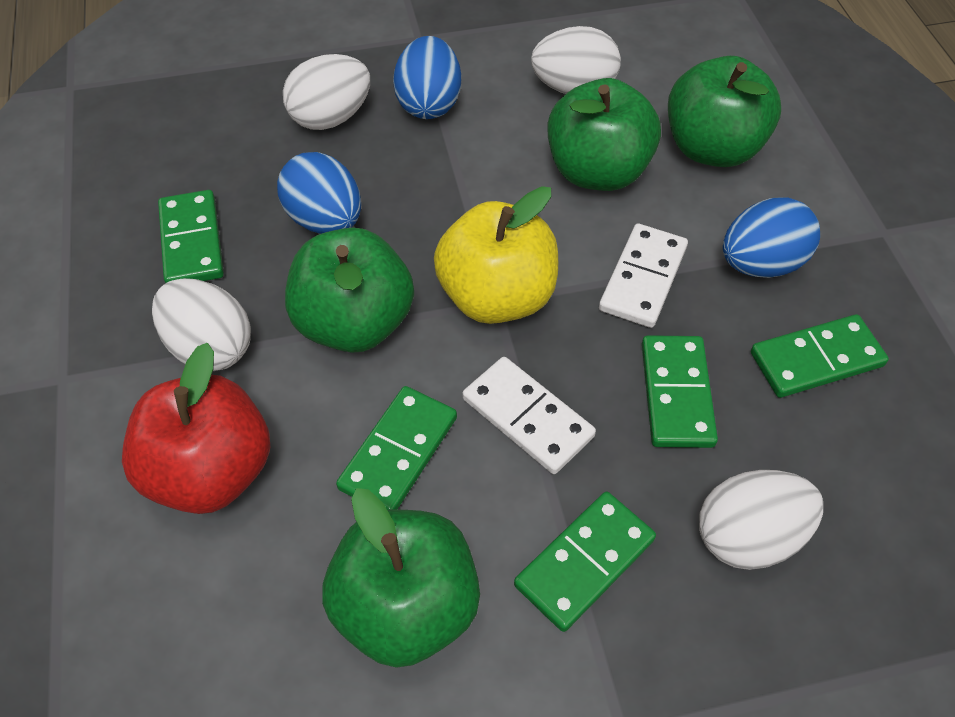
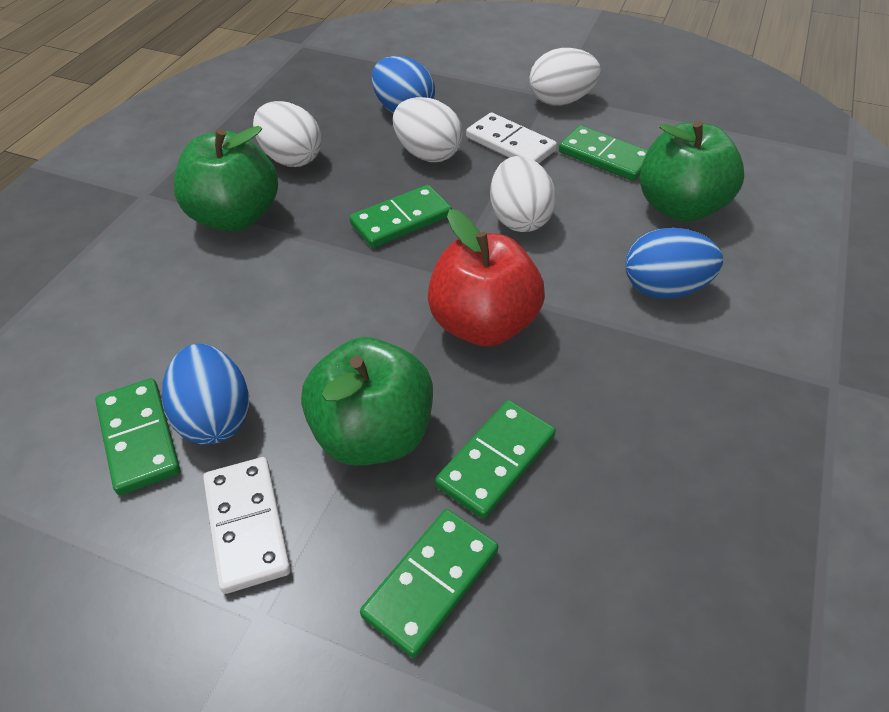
green apple: [285,227,414,353] [322,488,480,668] [548,78,661,191] [668,56,781,167] = 4 -> [174,126,278,231] [301,337,433,465] [640,120,744,222] = 3
yellow apple: [434,186,558,324] = 1 -> none = 0

